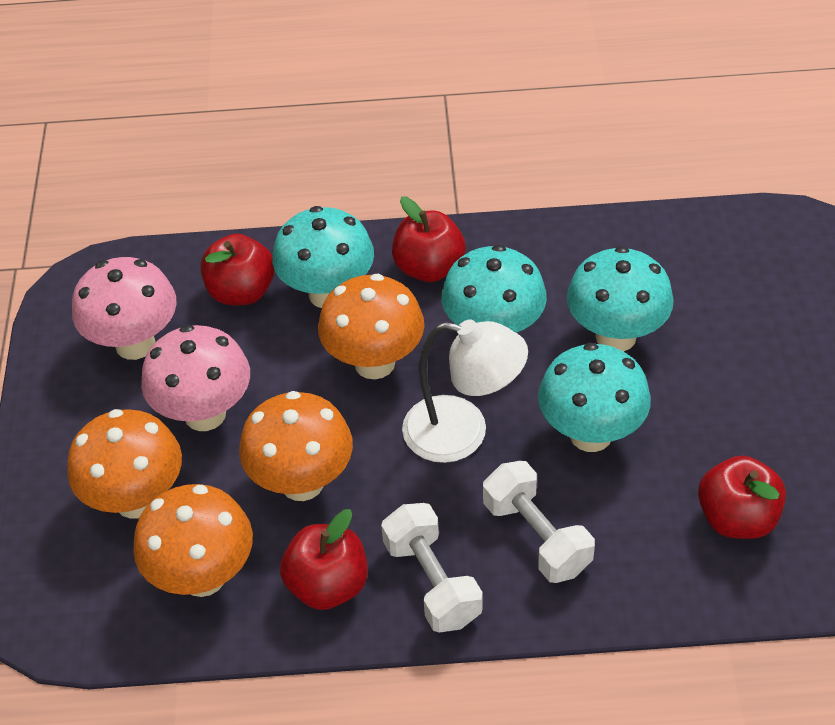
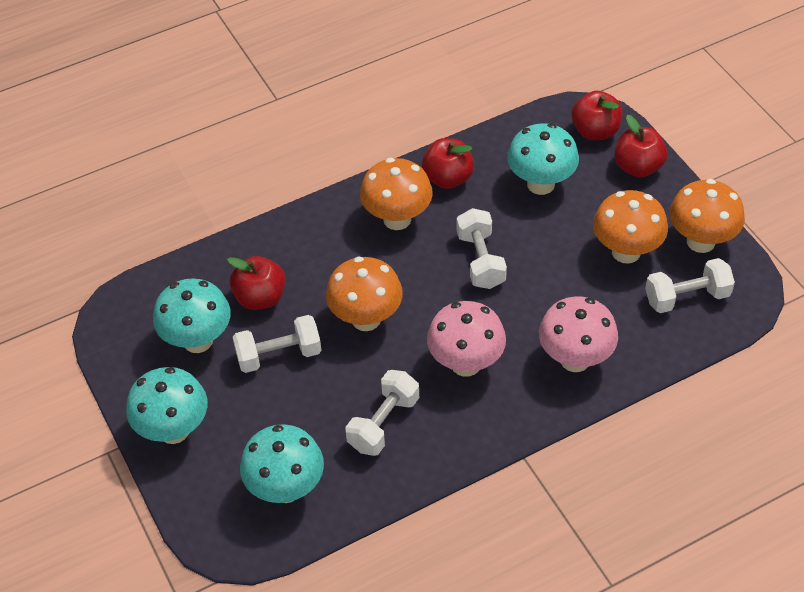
white dumbbell: [381,503,483,633] [483,461,595,583] = 2 -> [233,315,322,373] [345,370,419,456] [457,208,507,289] [645,258,735,313] = 4
white lamp: [402,320,528,463] = 1 -> none = 0

